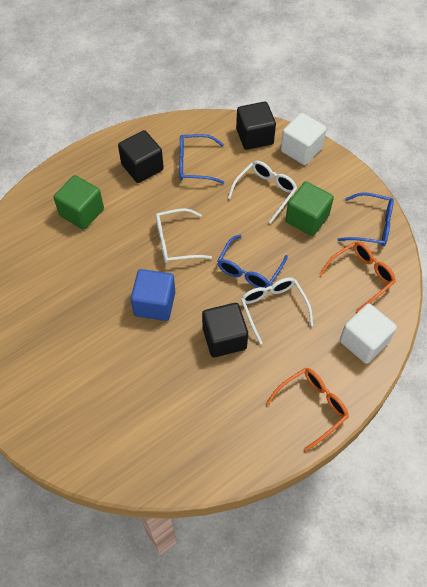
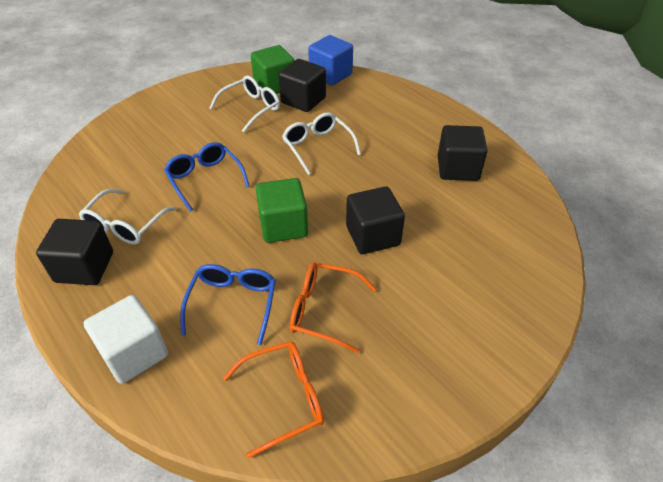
black cube: [118,130,164,183] [202,303,248,357] [236,101,276,150] = 3 -> [36,219,113,285] [279,59,326,112] [346,187,405,254] [438,125,488,181] = 4
blue glasses: [179,134,224,184] [217,235,288,288] [337,192,394,246] = 3 -> [164,142,250,212] [180,264,276,345] = 2
white cube: [281,113,326,165] [340,303,397,364] = 2 -> [83,295,168,384] = 1

